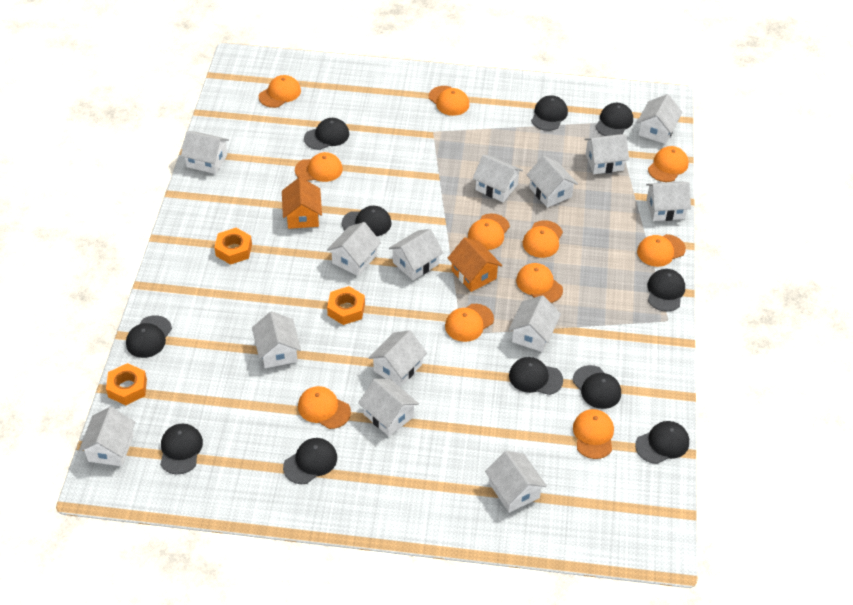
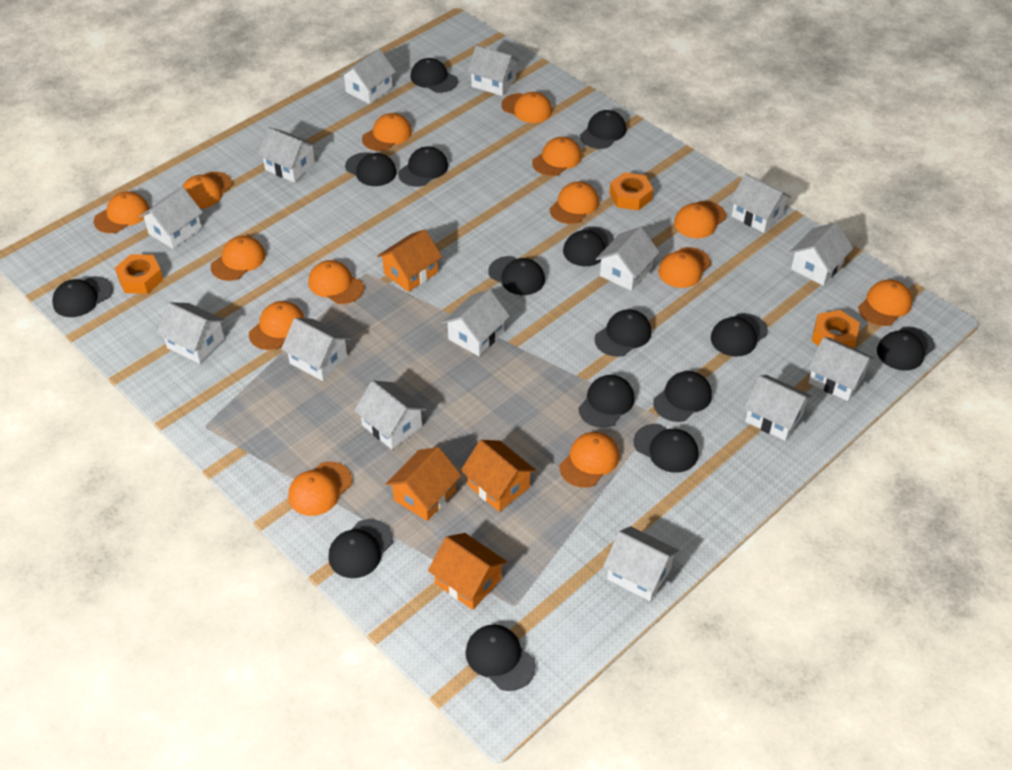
black cap: [126,315,172,358] [160,424,203,474] [283,438,337,484] [304,118,349,150] [342,206,392,236] [509,357,563,395] [531,95,568,131] [573,365,621,409] [595,103,633,136] [635,421,689,464] [648,269,685,312] = 11 -> [52,276,113,317] [328,519,393,578] [345,152,397,186] [398,146,448,187] [410,58,458,93] [466,625,536,691] [488,256,545,295] [563,226,614,266] [579,375,635,428] [580,110,626,149] [594,309,652,357] [634,424,699,473] [653,371,712,422] [711,313,768,357] [877,327,935,371] = 15
orange cap: [259,75,301,108] [295,152,343,182] [298,386,351,429] [429,86,469,116] [445,304,494,342] [468,214,510,250] [516,263,563,303] [523,221,563,258] [573,409,614,459] [637,234,686,267] [648,146,688,182] = 11 -> [94,191,149,233] [182,172,232,209] [210,236,266,281] [249,301,304,350] [288,462,352,516] [308,260,364,304] [362,113,412,151] [501,92,552,123] [532,137,582,176] [550,182,599,224] [560,432,619,488] [658,247,711,288] [674,201,726,238] [858,280,912,326] = 14
orange house: [282,177,322,229] [448,237,502,292] = 2 -> [377,229,442,292] [386,447,461,521] [428,533,508,610] [461,440,536,512] = 4

